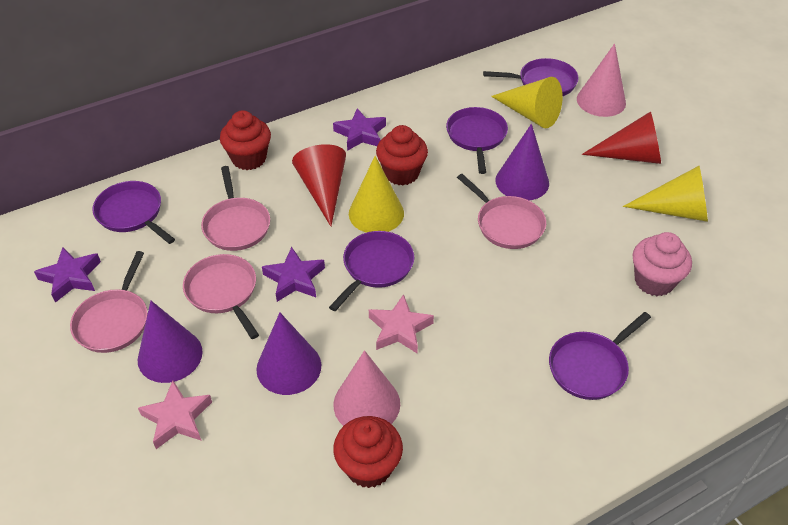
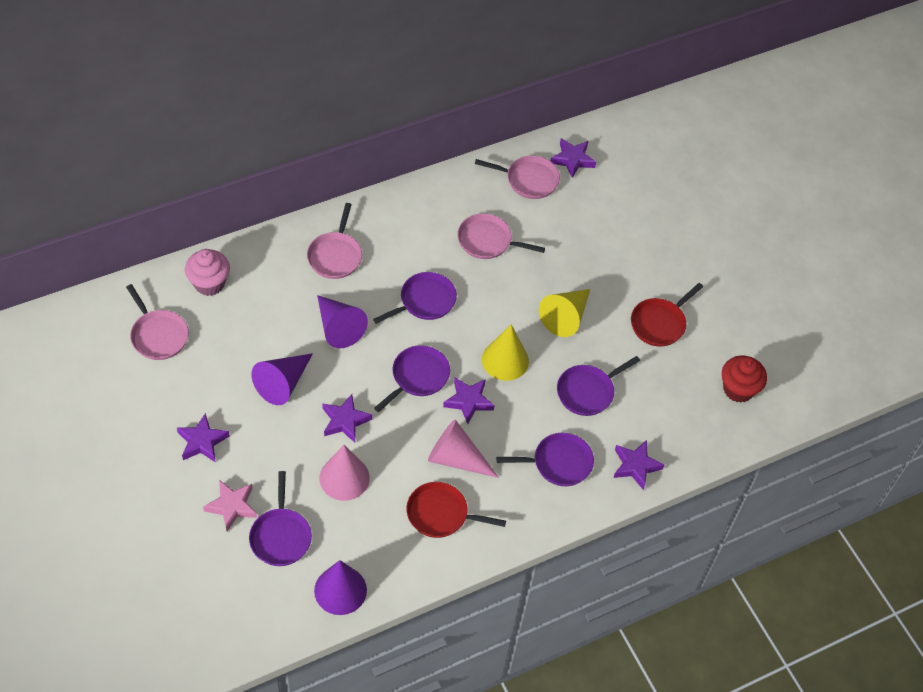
pink star: [138,381,212,449] [369,294,434,353] = 2 -> [203,480,257,531] = 1
purple star: [34,247,101,303] [262,247,325,302] [333,108,386,151] = 3 -> [177,413,230,463] [322,394,372,443] [443,377,495,424] [551,138,596,178] [613,440,665,490] = 5
red cone: [292,144,346,226] [582,111,661,164] = 2 -> none = 0
red cupcake: [220,110,271,170] [333,416,403,488] [376,125,428,185] = 3 -> [722,355,767,403] = 1
red pan: none = 0 -> [406,482,506,538] [631,283,703,347] = 2
yellow cone: [349,156,404,233] [491,77,563,128] [623,166,708,222] = 3 -> [482,325,529,381] [539,289,590,337] = 2

